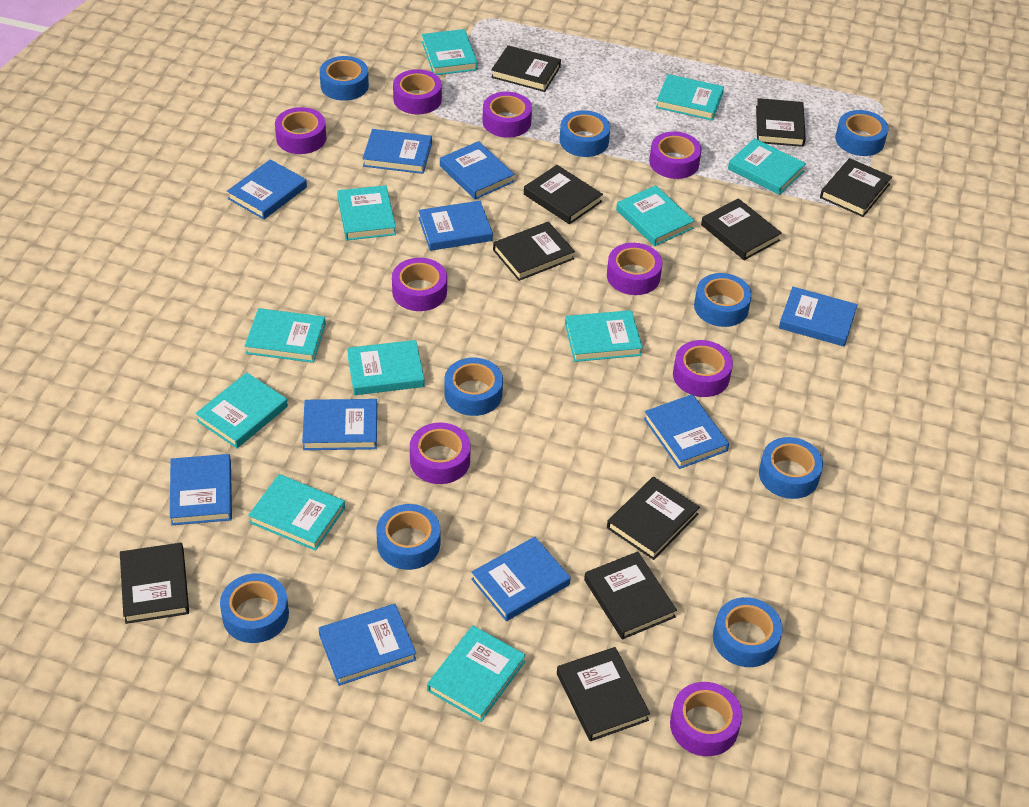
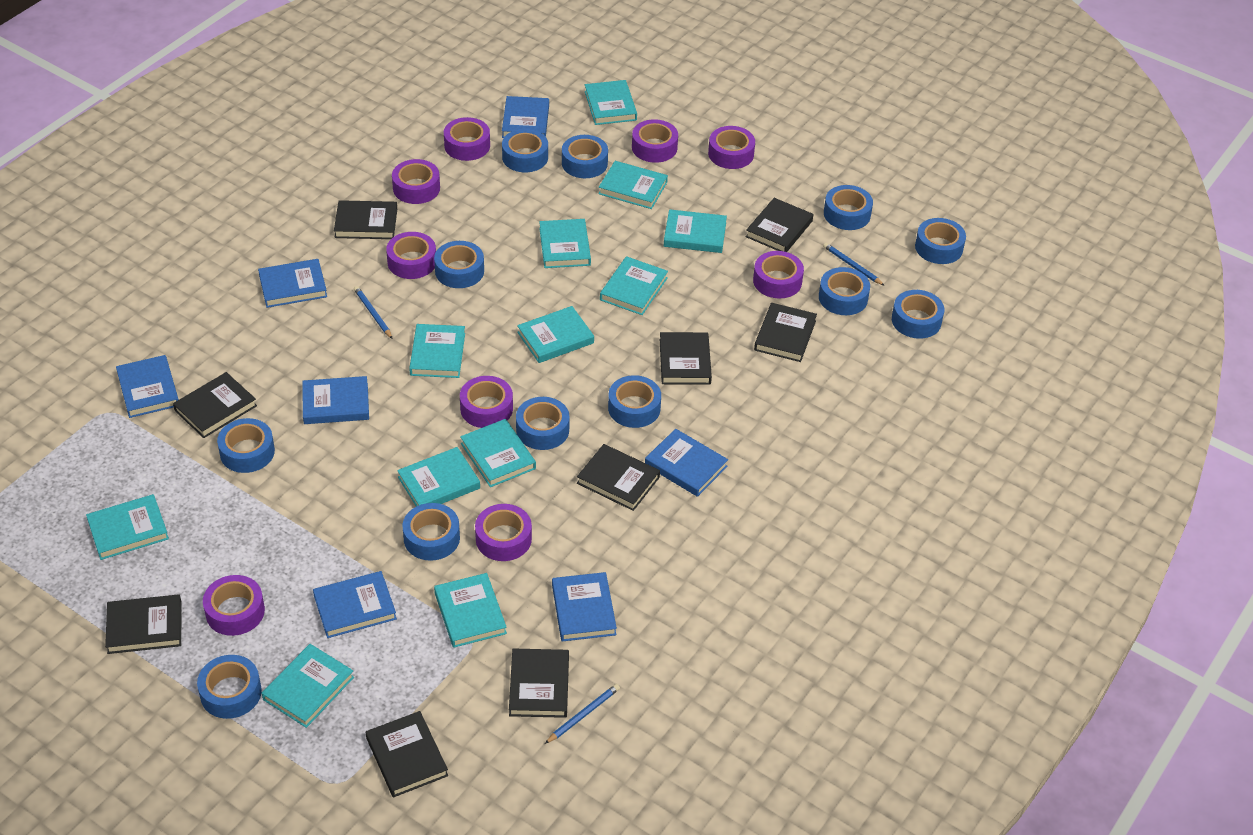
black book: [120,543,189,624] [491,45,561,92] [493,222,575,281] [524,165,603,224] [557,647,650,741] [584,552,677,639] [607,477,700,560] [701,198,782,260] [756,98,806,147] [820,158,892,217] = 10 -> [105,594,182,654] [173,372,257,438] [334,200,397,239] [366,711,448,797] [509,649,569,718] [577,444,660,511] [660,332,712,385] [746,198,813,252] [754,303,817,362] = 9
blue book: [170,454,232,525] [227,159,307,220] [302,399,377,450] [318,604,416,686] [362,129,432,174] [418,201,493,251] [440,141,515,199] [471,537,571,621] [644,394,729,469] [779,287,858,347] = 10 -> [116,355,179,418] [258,259,327,308] [302,376,369,424] [313,571,397,638] [502,96,549,138] [552,572,617,642] [645,429,728,497] = 7
blue pencil: none = 0 -> [354,286,392,338] [545,684,620,744] [823,243,885,286] = 3
blue tape: [220,573,289,643] [320,56,369,101] [376,504,440,570] [444,358,503,416] [560,110,610,157] [694,273,752,327] [713,597,783,667] [759,437,823,499] [835,110,889,156] = 9 -> [197,655,262,719] [217,418,275,473] [402,503,460,561] [434,241,484,288] [502,129,548,172] [516,397,569,450] [562,135,608,178] [608,375,661,428] [819,267,870,315] [824,185,873,230] [892,290,944,339] [915,218,966,264] = 12
turquoise book: [195,372,288,448] [245,308,326,363] [248,474,345,551] [337,185,396,240] [347,340,425,395] [422,29,478,75] [427,625,526,722] [565,310,643,362] [616,185,694,246] [656,74,724,121] [728,138,806,195] = 11 -> [86,494,169,560] [262,644,354,728] [397,447,480,506] [409,324,465,378] [434,573,507,648] [460,419,536,487] [517,306,594,363] [539,219,591,268] [585,80,637,125] [598,161,668,209] [600,256,668,315] [664,209,727,253] = 12

